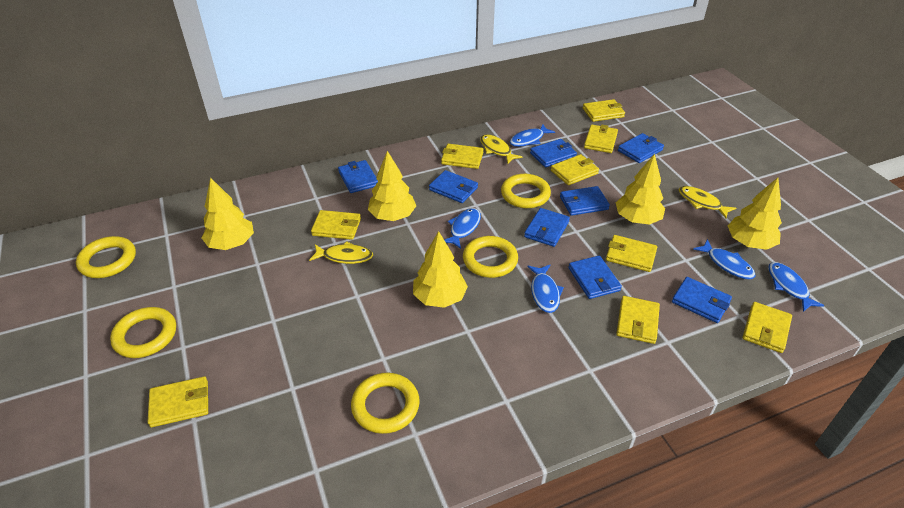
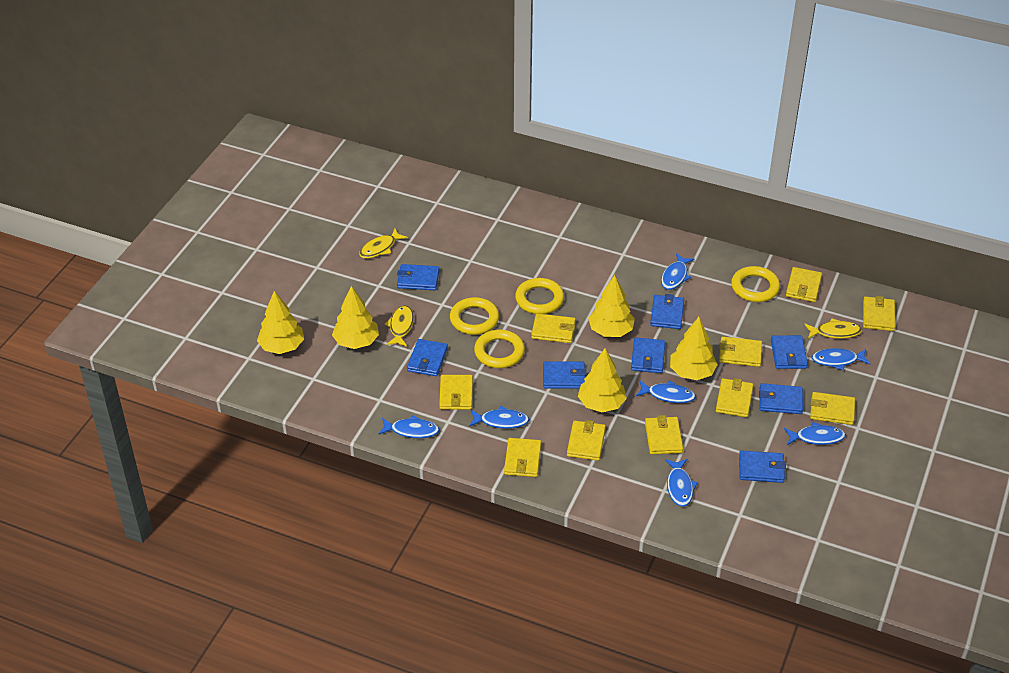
blue fish: [444,208,481,249] [510,124,555,147] [527,265,564,313] [693,239,756,279] [768,262,825,312] = 5 -> [379,415,439,438] [469,406,529,429] [636,380,696,403] [661,253,694,290] [665,459,698,507] [784,422,846,445] [812,348,871,370] = 7
yellow ring: [76,236,136,278] [110,307,176,358] [351,373,420,434] [463,236,518,278] [501,174,551,208] = 5 -> [450,297,499,335] [474,330,525,368] [515,278,564,314] [731,266,780,302] = 4
yellow wallet: [148,376,208,427] [311,210,361,240] [441,144,484,169] [551,154,599,185] [583,99,625,122] [584,124,618,153] [606,235,657,272] [616,296,660,344] [743,302,792,353] = 9 -> [439,375,473,410] [504,438,541,477] [532,313,576,343] [567,420,606,461] [645,415,683,454] [716,378,753,417] [719,337,762,367] [786,267,822,302] [810,392,855,425] [863,296,895,331] = 10

